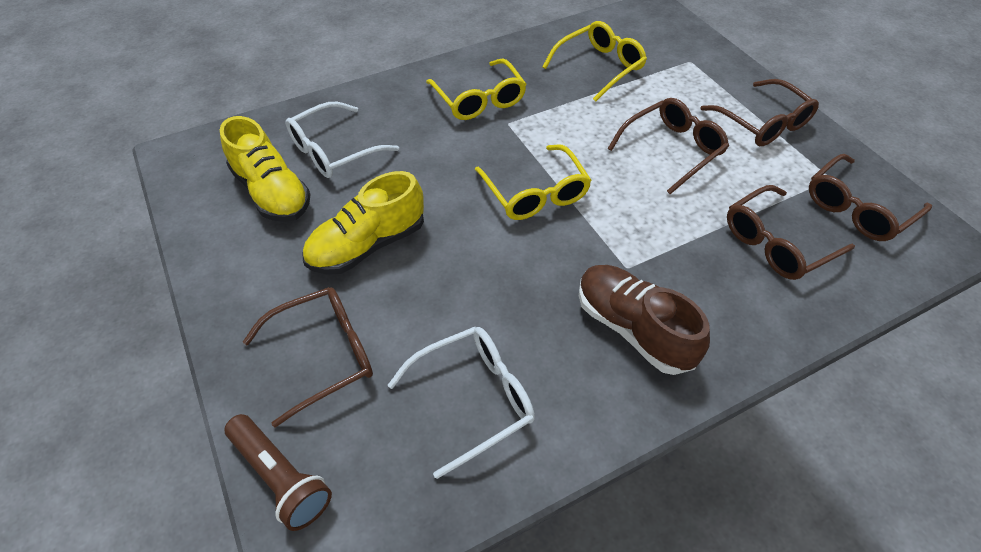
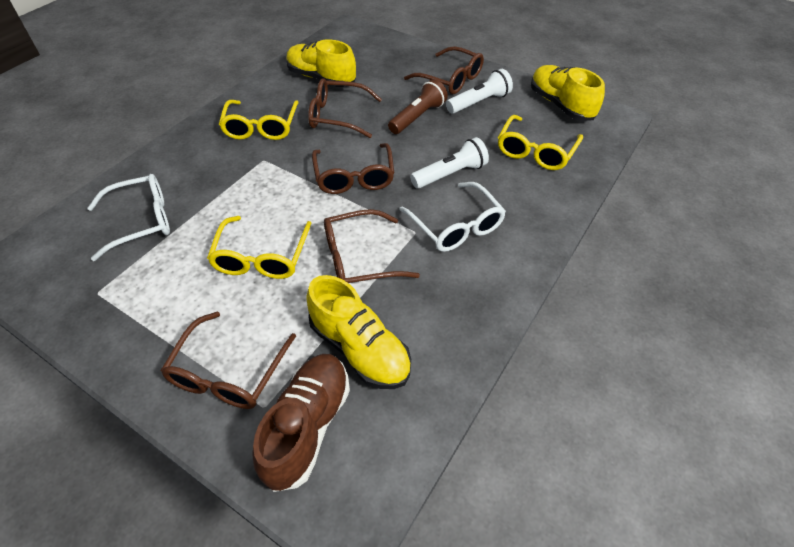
white flashlight: none = 0 -> [410,137,489,189] [446,69,513,114] = 2
yellow shoe: [220,116,310,222] [303,171,424,274] = 2 -> [286,39,356,87] [306,275,411,389] [531,65,605,121] = 3

